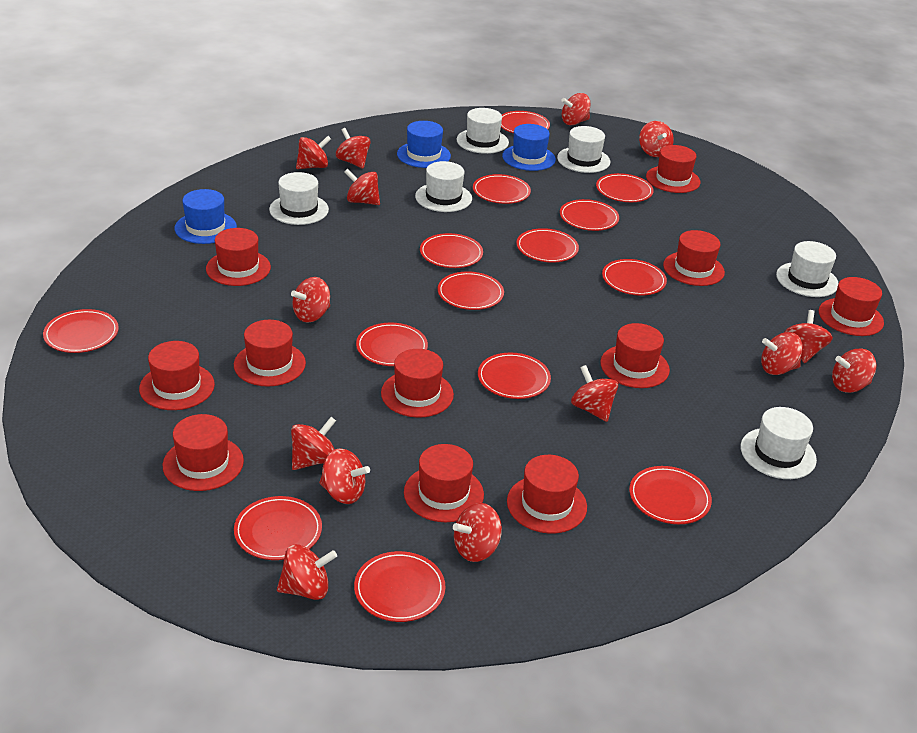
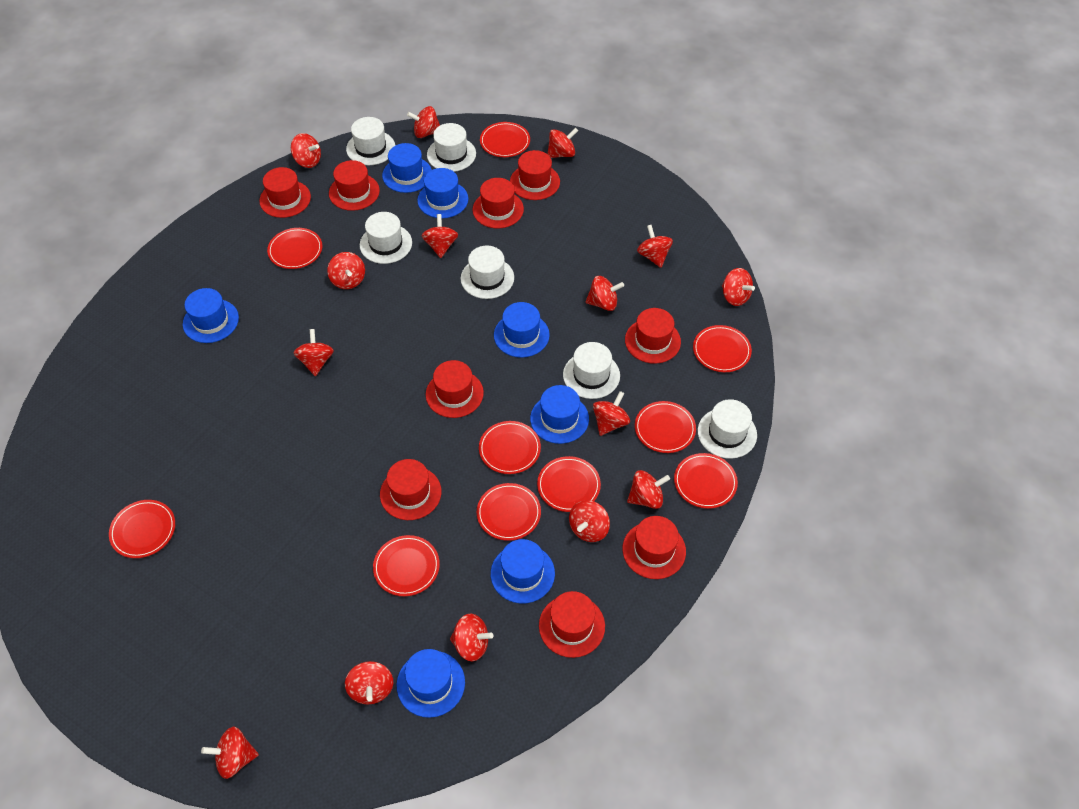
blue hat: [175,189,237,244] [397,121,451,168] [502,124,556,171] = 3 -> [183,288,239,343] [382,143,432,193] [397,649,465,718] [417,168,468,218] [491,539,555,604] [494,302,550,358] [530,385,589,444] = 7
red hat: [139,341,215,410] [163,414,244,491] [206,228,271,286] [234,320,306,387] [381,349,454,418] [404,444,484,522] [507,455,587,534] [600,323,670,388] [646,145,700,193] [663,230,725,286] [819,277,884,336] = 11 -> [259,167,311,218] [329,160,380,211] [380,459,441,520] [426,360,484,418] [472,178,524,228] [510,150,560,200] [539,591,605,658] [622,516,686,579] [625,308,681,364] = 9
red plate: [43,309,119,353] [234,496,322,560] [354,551,445,622] [356,323,428,366] [420,233,483,268] [438,271,504,310] [473,174,531,204] [478,353,551,399] [501,111,550,133] [516,228,579,263] [560,199,619,231] [596,173,654,202] [602,259,667,296] [629,466,712,524] = 14 -> [109,500,175,558] [267,228,322,269] [373,535,440,596] [477,483,541,541] [479,421,541,474] [480,122,530,157] [537,456,601,512] [635,401,696,453] [674,453,738,509] [693,325,752,372] = 10
red spinning top: [277,544,337,600] [291,277,330,322] [291,417,336,470] [296,136,331,169] [319,448,370,504] [336,128,370,169] [344,168,380,205] [453,503,502,562] [561,93,590,125] [571,365,618,422] [639,121,674,157] [761,332,803,375] [785,310,833,363] [832,349,876,393] = 14 -> [201,727,259,779] [291,133,321,168] [293,329,334,376] [327,252,365,289] [345,661,393,705] [407,106,440,138] [422,214,458,258] [450,613,493,661] [547,128,578,158] [569,500,610,542] [585,276,624,311] [593,391,630,436] [627,470,670,509] [637,225,673,268] [722,268,755,306] = 15

